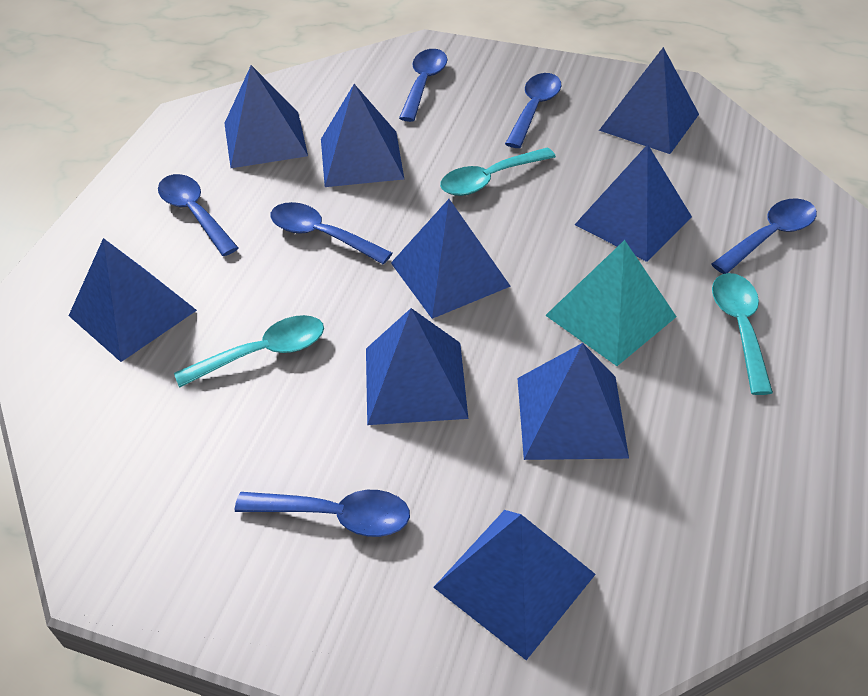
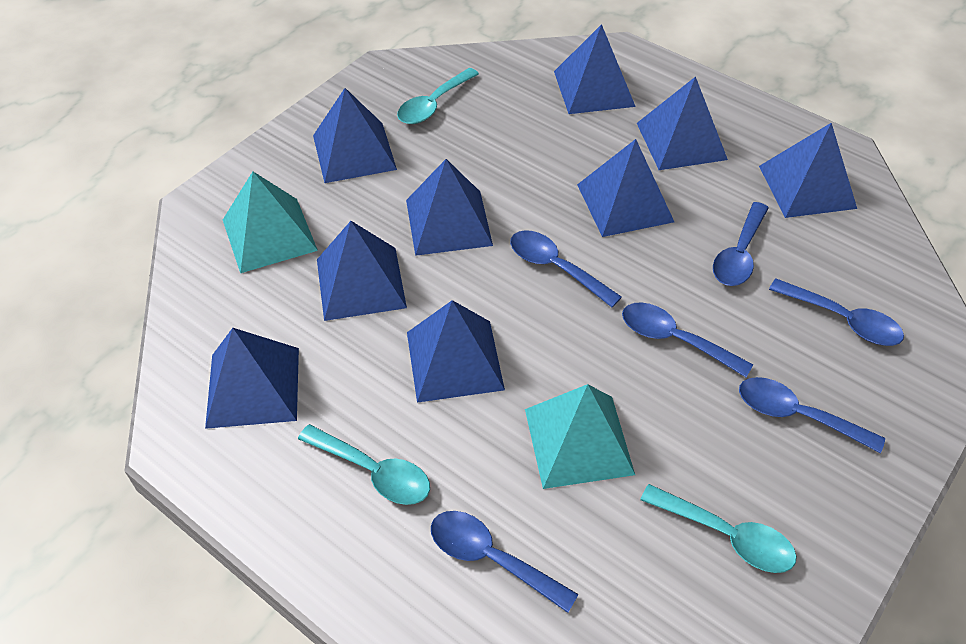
turquoise pyramid: [545,240,677,366] = 1 -> [223,171,318,273] [525,384,635,489] = 2

